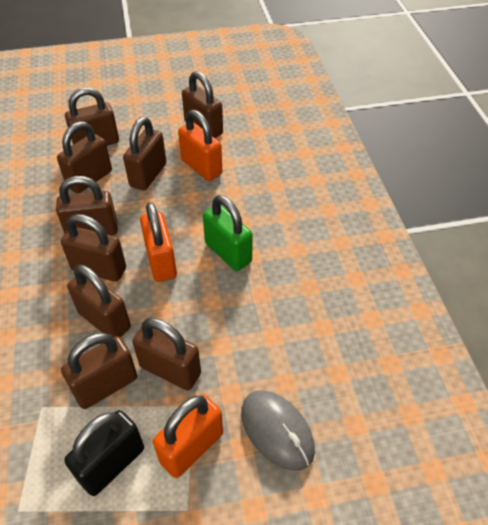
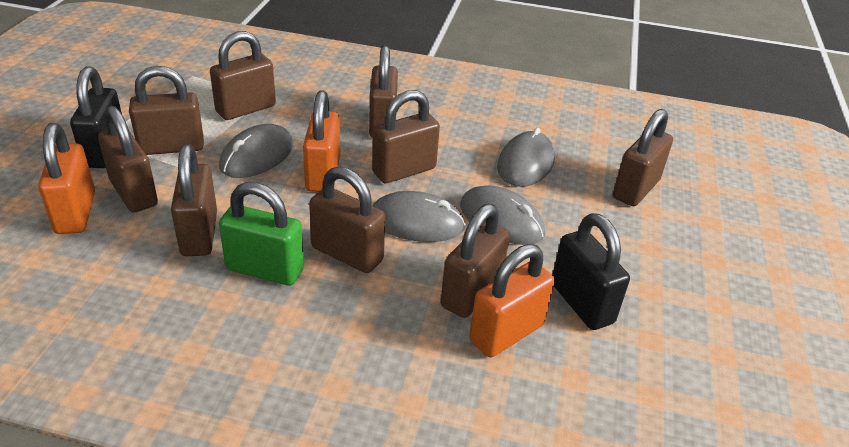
black padlock: [64,410,144,496] = 1 -> [70,66,122,168] [552,213,630,330] = 2
grey mouse: [241,390,315,471] = 1 -> [219,124,294,178] [372,191,466,242] [460,185,545,245] [497,127,555,187] = 4

